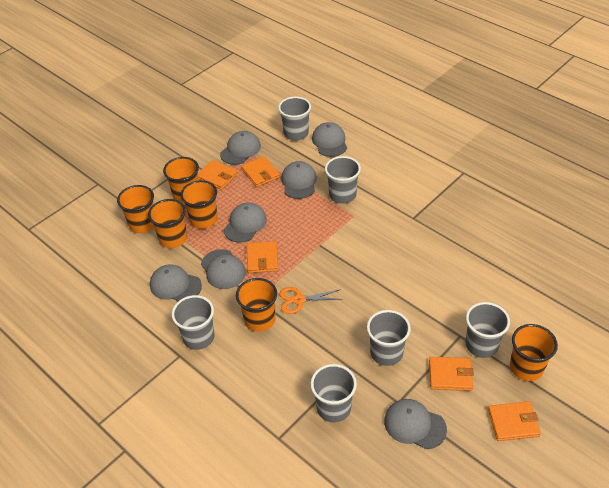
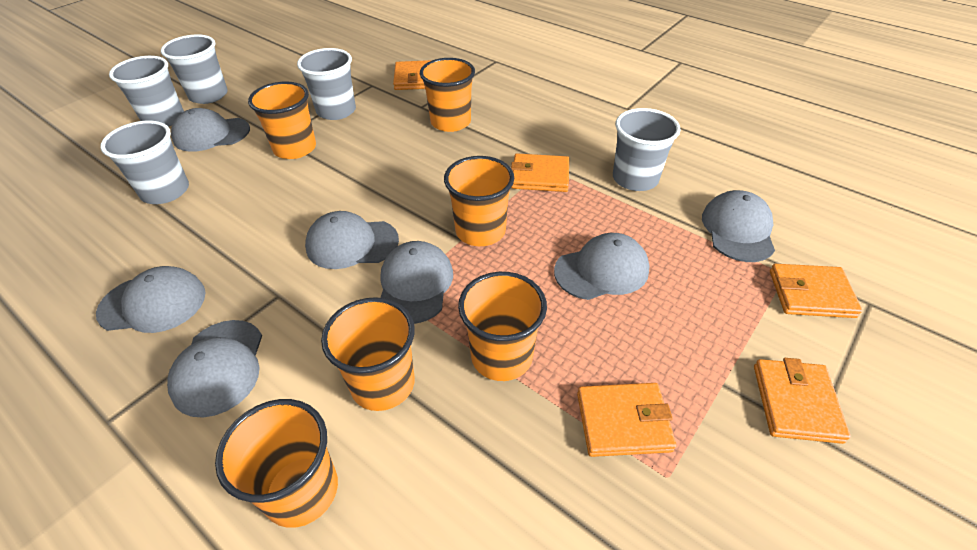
grey cup: [172,295,215,350] [278,97,311,140] [311,364,357,423] [325,156,361,204] [367,310,411,366] [466,302,510,358] = 6 -> [100,121,189,204] [109,56,184,127] [161,34,228,104] [297,48,356,120] [613,108,680,191] = 5
orange scissors: [279,287,343,314] = 1 -> none = 0

